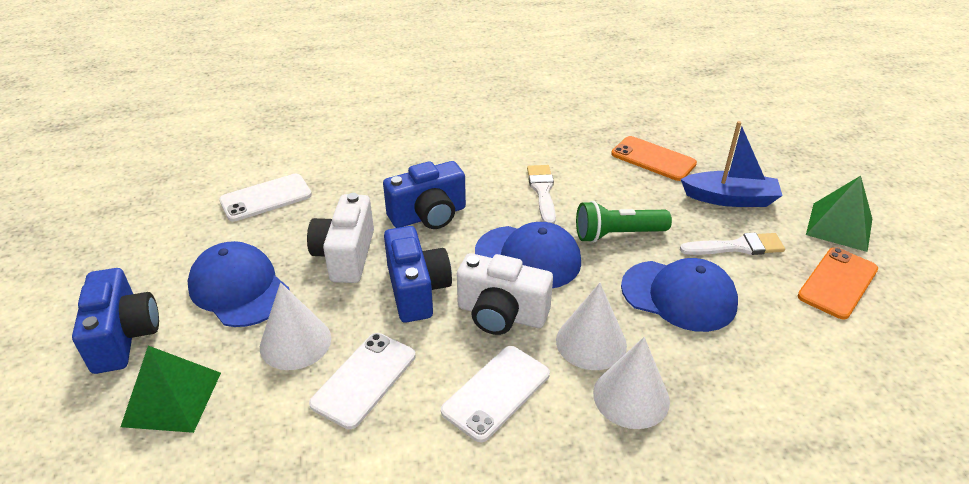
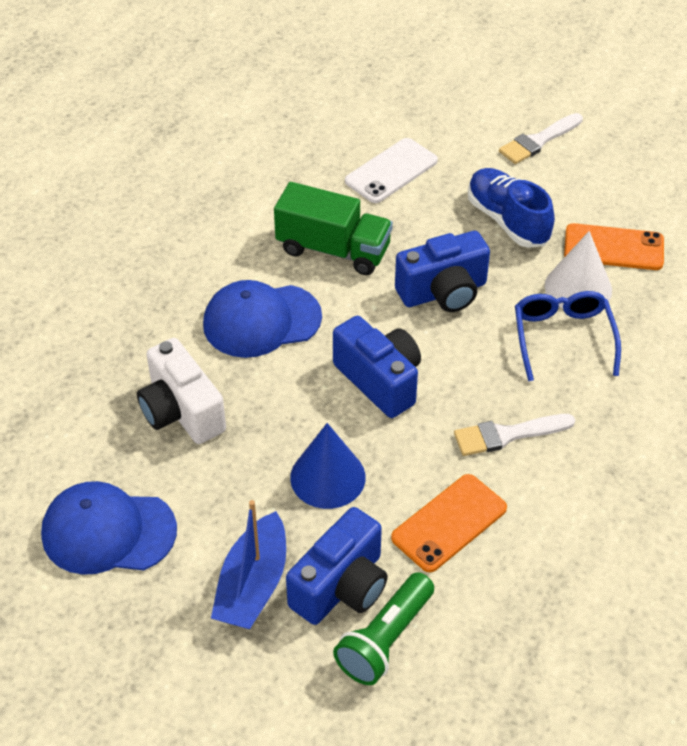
blue cap: [187,241,290,327] [475,222,581,288] [621,258,738,332] = 3 -> [41,481,177,575] [203,280,322,358] = 2
blue cone: none = 0 -> [290,423,366,509] = 1
blue glasses: none = 0 -> [515,291,621,382] = 1
blue shoe: none = 0 -> [468,168,555,248] = 1
green pyramid: [121,346,221,433] [806,176,872,252] = 2 -> none = 0
green truck: none = 0 -> [274,182,393,275] = 1
white camera: [307,193,374,283] [457,253,553,335] = 2 -> [137,338,226,444] = 1
white cone: [260,282,331,370] [556,283,627,370] [593,337,670,429] = 3 -> [545,231,612,308] = 1
white phone: [219,174,312,222] [309,333,416,429] [441,346,550,442] = 3 -> [345,138,438,203] = 1

